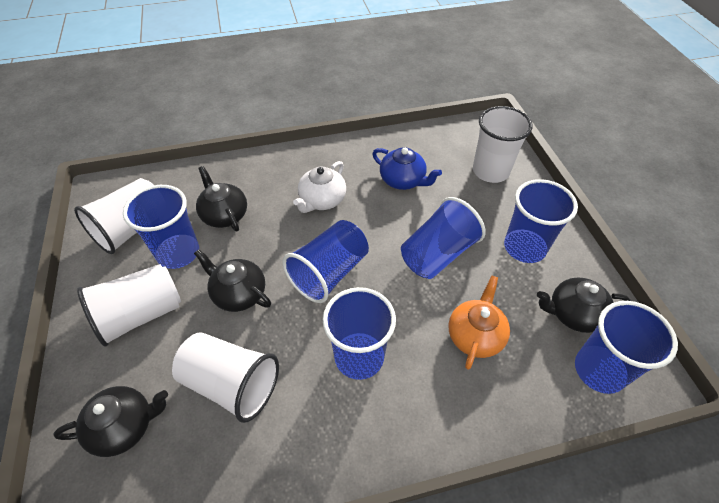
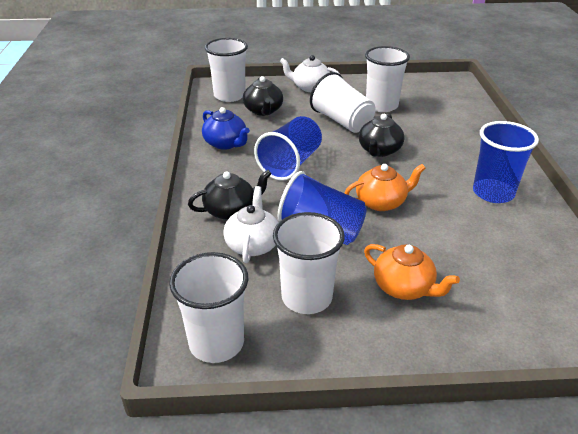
black teapot: [54,386,168,457] [194,249,271,312] [196,166,247,231] [537,278,630,333] = 4 -> [188,170,272,220] [243,76,283,116] [359,114,405,157] = 3
blue cup: [123,185,199,269] [283,220,369,303] [323,287,396,380] [401,197,486,279] [504,179,578,263] [575,301,678,394] = 6 -> [254,116,322,181] [278,171,367,245] [473,121,539,203] = 3
orange teapot: [448,276,510,370] = 1 -> [345,164,426,211] [364,244,460,300] = 2
white cup: [74,178,153,254] [77,264,181,346] [172,332,279,423] [473,106,533,183] = 4 -> [169,252,248,363] [205,38,248,102] [273,212,345,314] [310,72,375,133] [365,46,410,112] = 5
white teapot: [293,161,346,213] = 1 -> [223,186,278,263] [280,55,340,92] = 2

